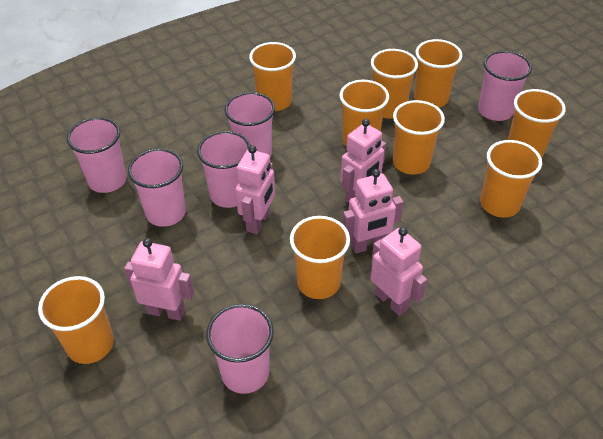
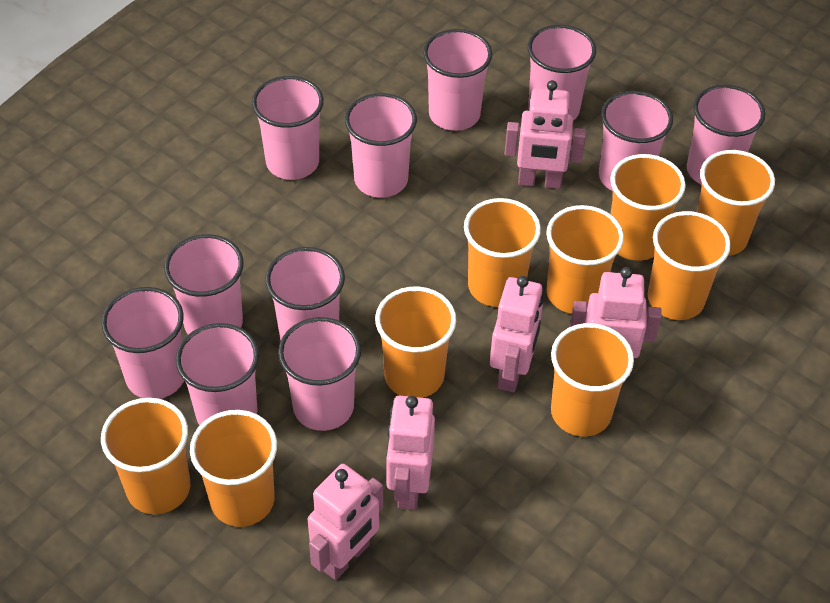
pink cup: [67,117,127,193] [128,149,186,227] [197,131,250,208] [206,304,274,394] [225,92,275,157] [478,51,532,121] = 6 -> [101,287,184,399] [164,234,244,334] [176,323,259,425] [252,76,324,180] [265,247,345,340] [278,317,361,431] [345,93,417,198] [423,29,492,131] [528,25,596,121] [599,91,673,191] [687,85,765,185] = 11

